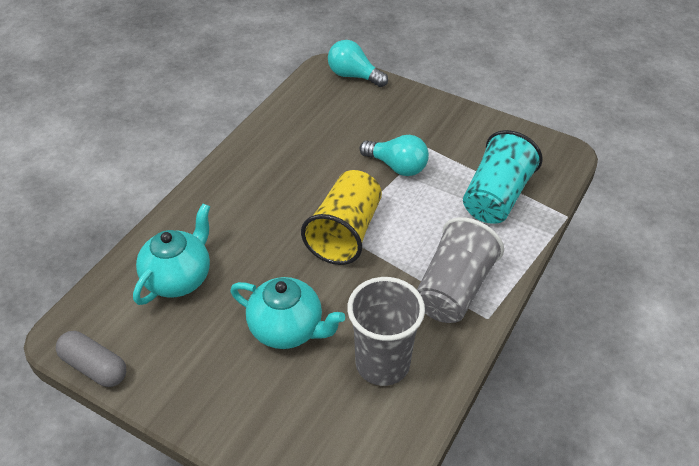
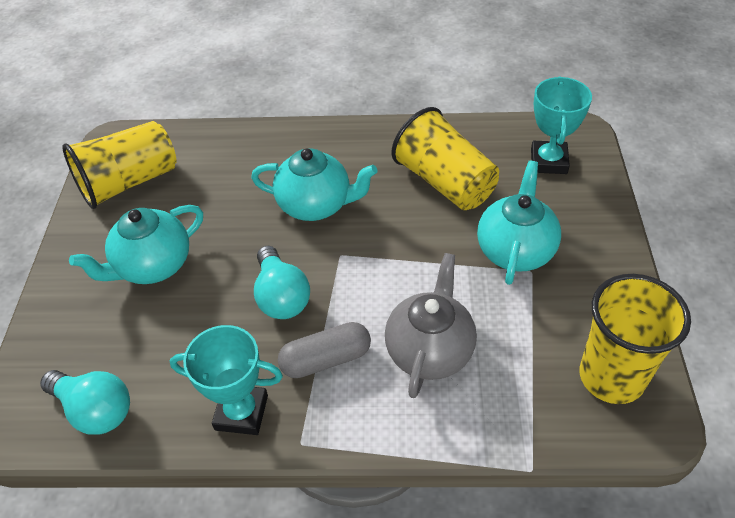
grey cup: [347,277,425,386] [417,217,504,323] = 2 -> none = 0
grey teapot: none = 0 -> [385,253,477,398] = 1
turquoise cup: [463,130,543,224] = 1 -> none = 0
turquoise teapot: [133,204,210,305] [230,277,345,349] = 2 -> [69,205,203,284] [251,148,378,221] [477,161,561,285] = 3
turquoise trophy: none = 0 -> [170,325,283,435] [531,76,592,174] = 2
yellow cup: [301,170,382,265] = 1 -> [62,121,177,209] [391,107,499,210] [579,274,691,404] = 3

